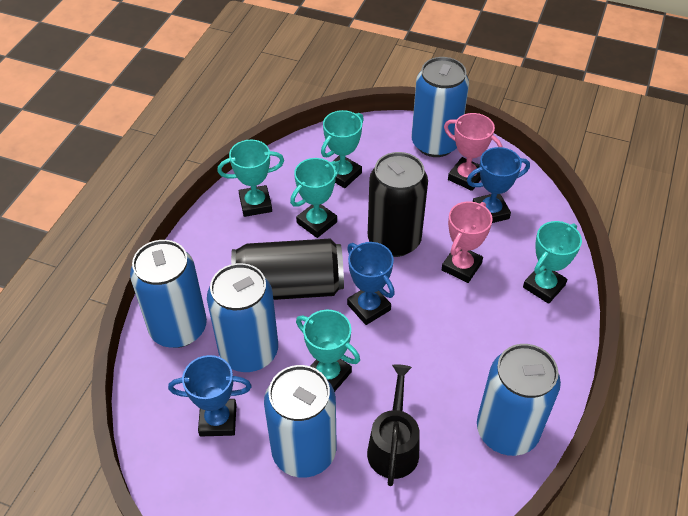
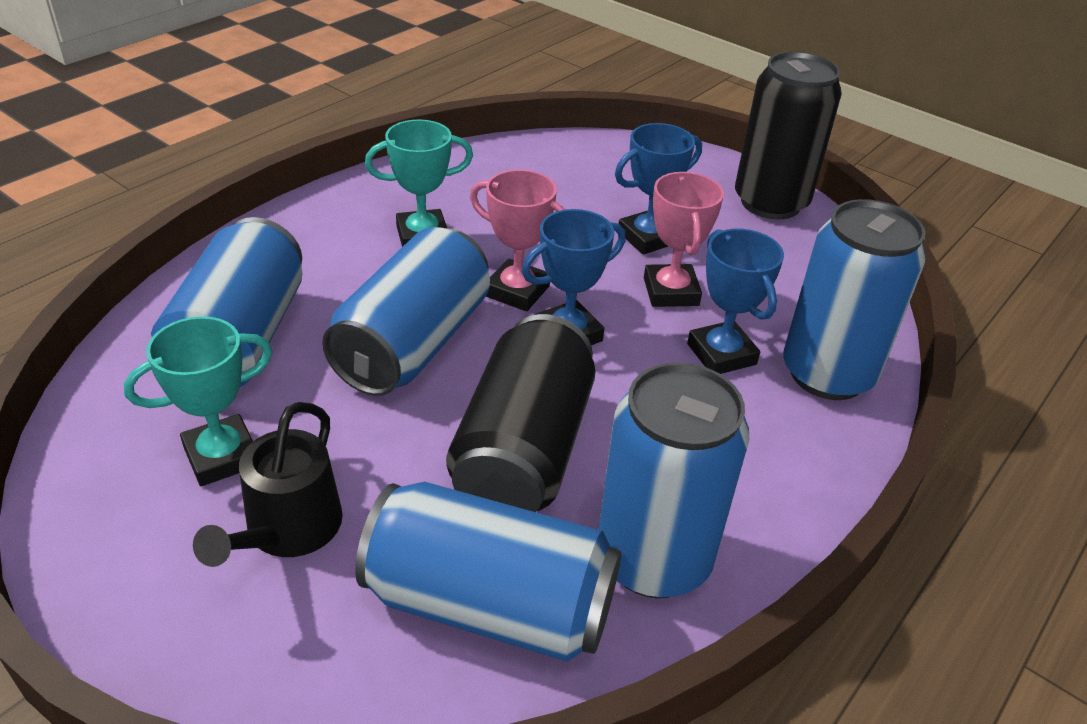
turquoise trophy: [217,140,284,217] [290,158,340,238] [296,310,360,392] [321,110,364,188] [523,221,582,304] = 5 -> [124,316,273,486] [365,120,473,247] = 2

